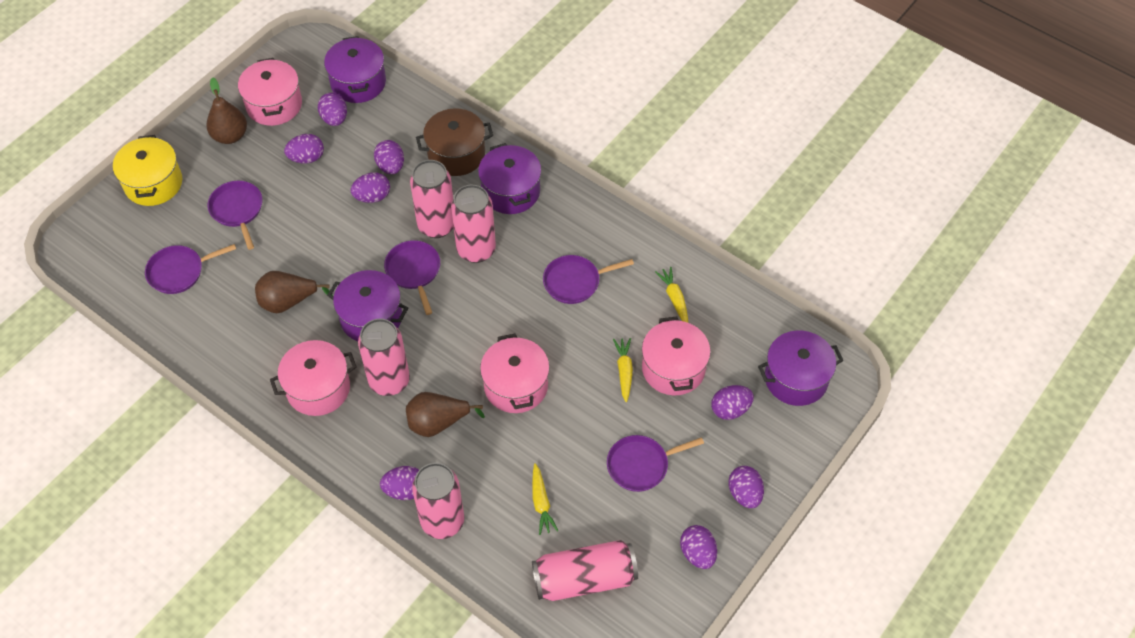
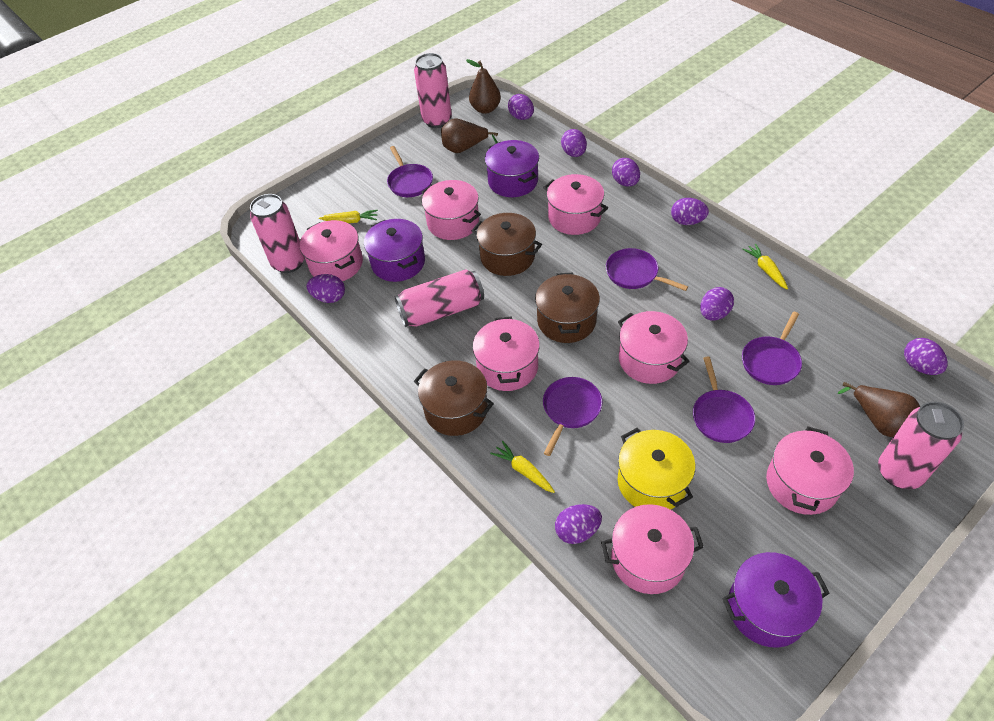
brown pot: [416,108,493,176] = 1 -> [414,360,494,436] [472,213,542,276] [535,273,600,343] = 3
pink can: [358,319,410,396] [410,160,454,238] [412,463,464,539] [451,185,496,263] [532,540,638,601] = 5 -> [250,194,305,273] [395,269,484,327] [414,53,452,128] [878,402,964,489] = 4
pink pot: [238,58,302,126] [270,340,357,416] [480,334,550,413] [642,317,711,395] = 4 -> [300,220,363,281] [421,180,481,240] [473,316,540,391] [543,174,608,235] [601,504,704,594] [618,311,690,384] [766,427,854,515] = 7
purple pot: [324,36,386,103] [327,270,408,341] [478,143,541,214] [758,331,843,406] = 4 -> [364,219,425,282] [485,140,539,197] [722,552,830,648] = 3

